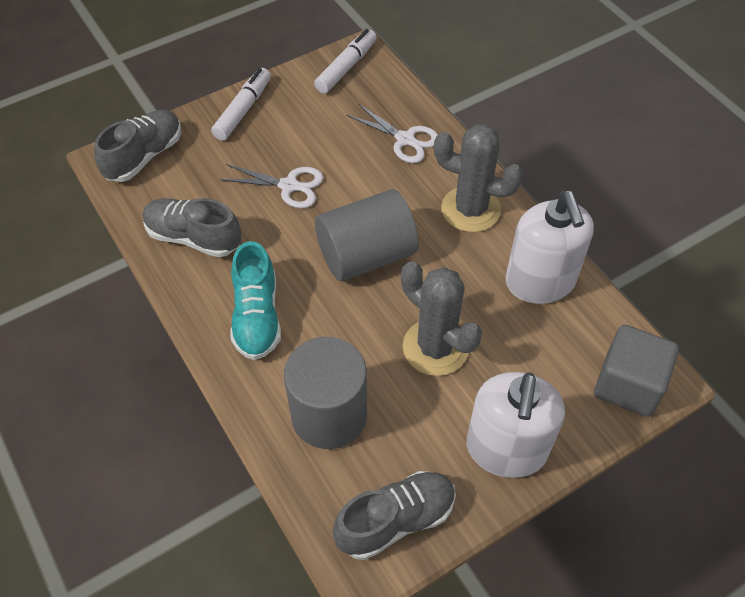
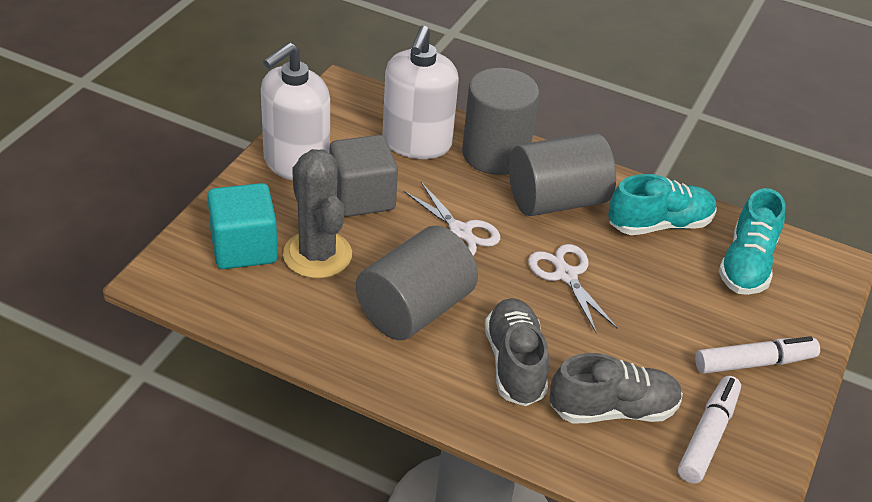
grey cactus: [401,261,482,376] [434,124,523,232] = 2 -> [283,149,352,278] = 1
grey cylinder: [284,337,367,449] [315,189,419,281] = 2 -> [356,226,478,340] [462,68,539,175] [509,133,616,216] = 3
grey shoe: [94,110,181,182] [142,198,242,257] [333,471,456,560] = 3 -> [485,298,549,406] [550,353,683,423] = 2
turquoise cube: none = 0 -> [207,183,278,269] = 1
turquoise shoe: [231,241,281,360] = 1 -> [608,174,717,235] [719,188,786,295] = 2

